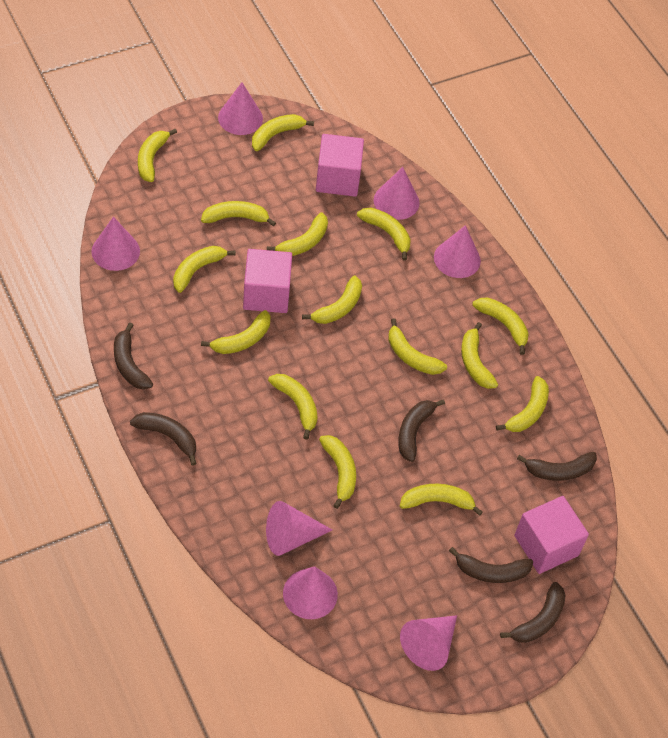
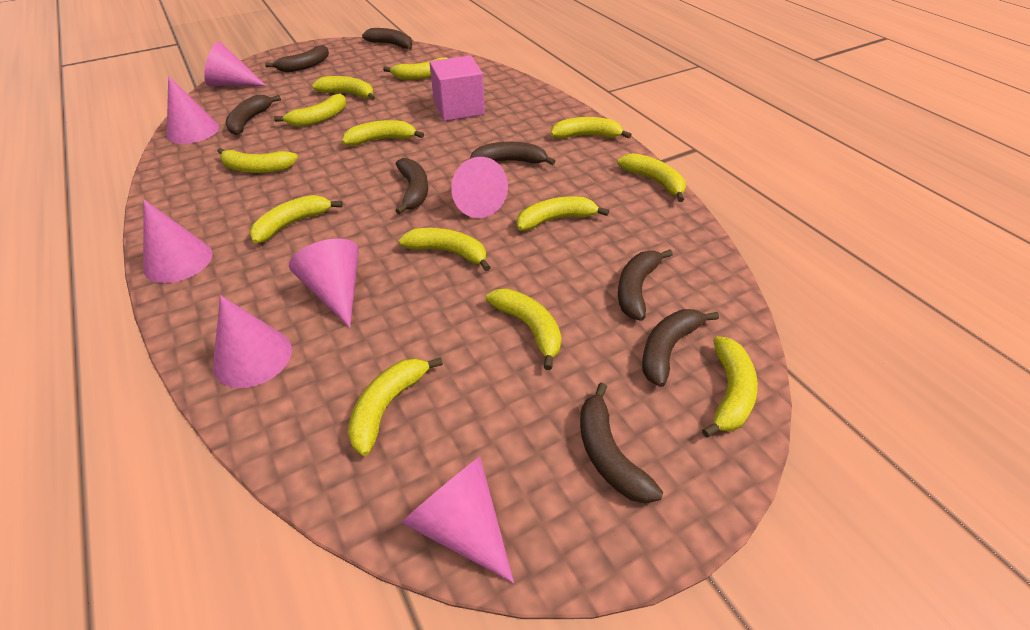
brown banana: [114,323,153,390] [130,412,197,466] [398,399,445,462] [449,547,533,583] [500,582,566,643] [517,452,597,481] = 6 -> [226,95,281,135] [265,45,329,72] [362,28,412,50] [395,158,428,215] [470,142,555,165] [580,383,663,504] [618,249,673,321] [642,309,719,387] = 8
pink cube: [243,249,292,313] [316,134,364,197] [514,496,589,574] = 3 -> [430,56,485,121] = 1
yellow banana: [138,129,177,182] [173,246,236,293] [201,201,276,227] [201,310,271,354] [252,114,314,151] [267,212,328,256] [268,374,318,439] [302,275,362,324] [319,435,356,509] [357,208,411,261] [388,318,447,375] [400,484,483,516] [461,322,498,389] [472,297,529,355] [496,376,549,432] = 15 -> [217,148,298,173] [249,195,343,244] [274,94,346,127] [312,76,375,100] [342,120,424,146] [348,357,443,456] [383,57,448,80] [399,228,491,271] [486,289,562,370] [517,196,609,231] [550,117,631,139] [617,153,686,202] [702,336,758,438] = 13

